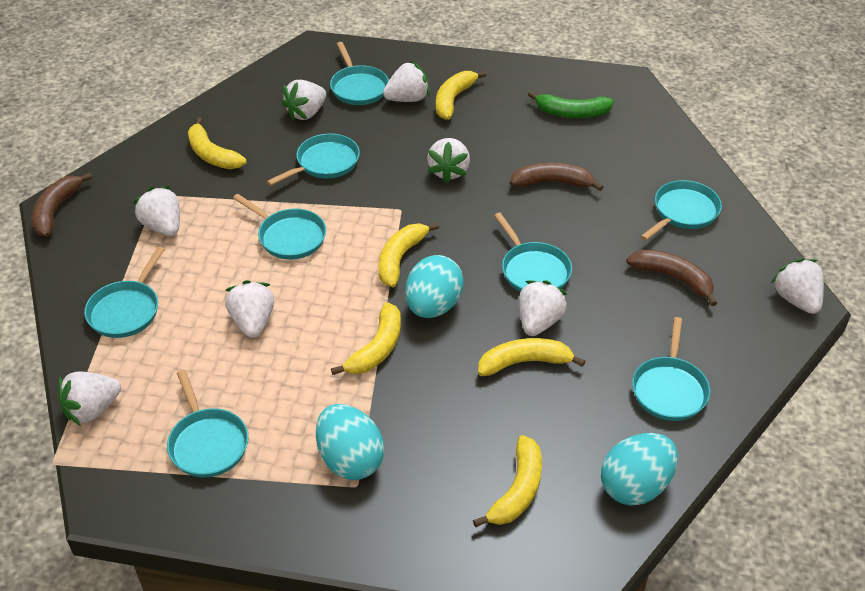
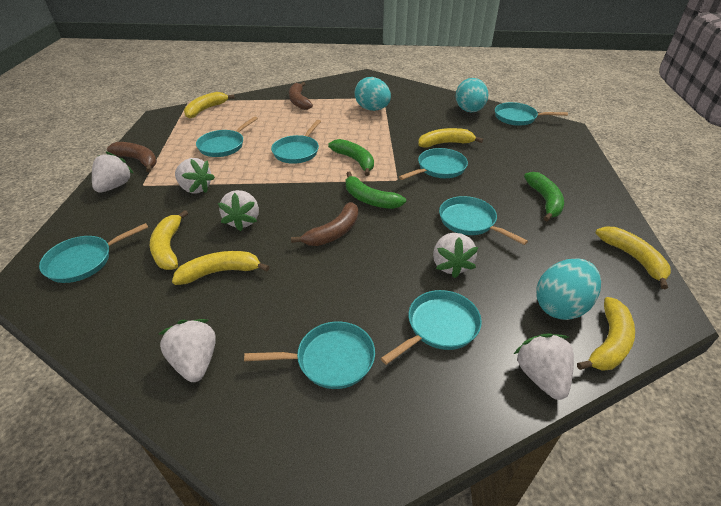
green banana: [528,91,614,118] = 1 -> [328,139,374,176] [346,172,406,209] [524,172,564,221] = 3
white strawberry: [58,371,121,426] [133,186,180,236] [225,280,274,338] [281,80,326,121] [383,61,430,102] [427,138,470,183] [519,280,567,336] [771,258,824,314] = 8 -> [92,152,134,193] [159,319,216,382] [175,158,215,194] [218,190,259,231] [433,233,478,278] [514,333,574,400] = 6

